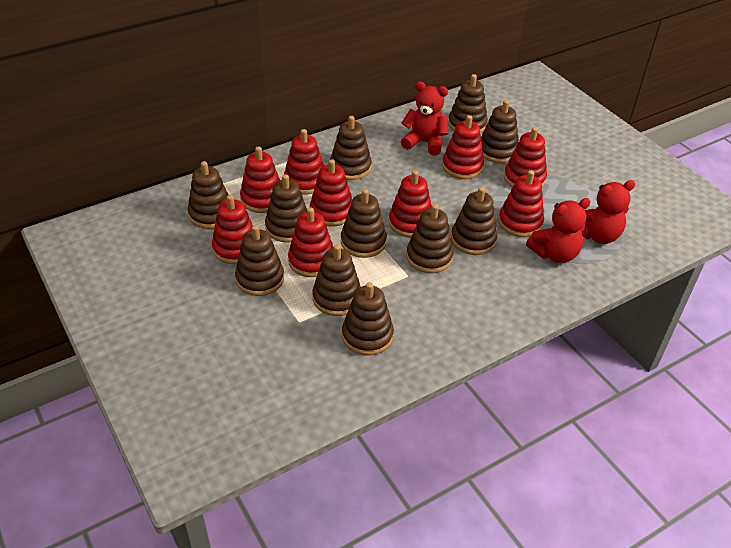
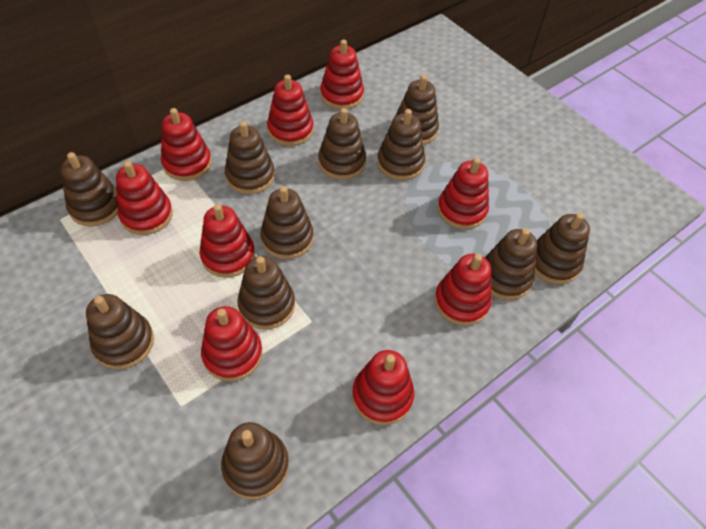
red teddy bear: [401,82,448,156] [526,198,591,263] [582,180,635,244] = 3 -> none = 0

